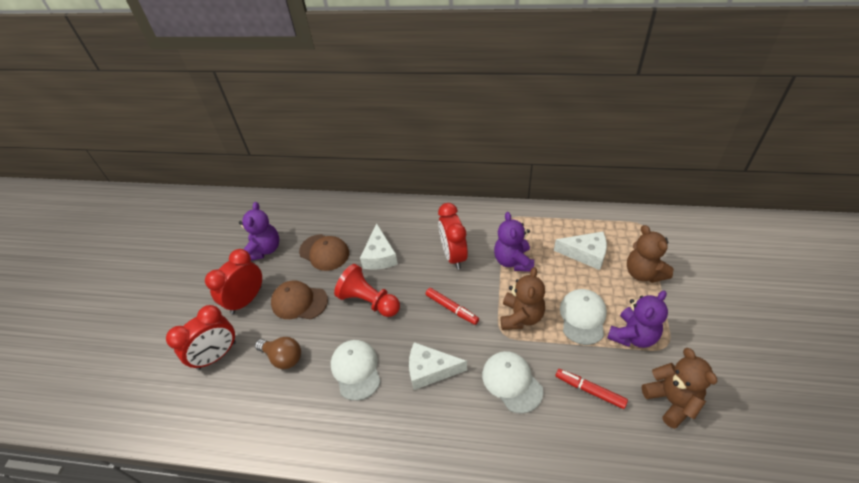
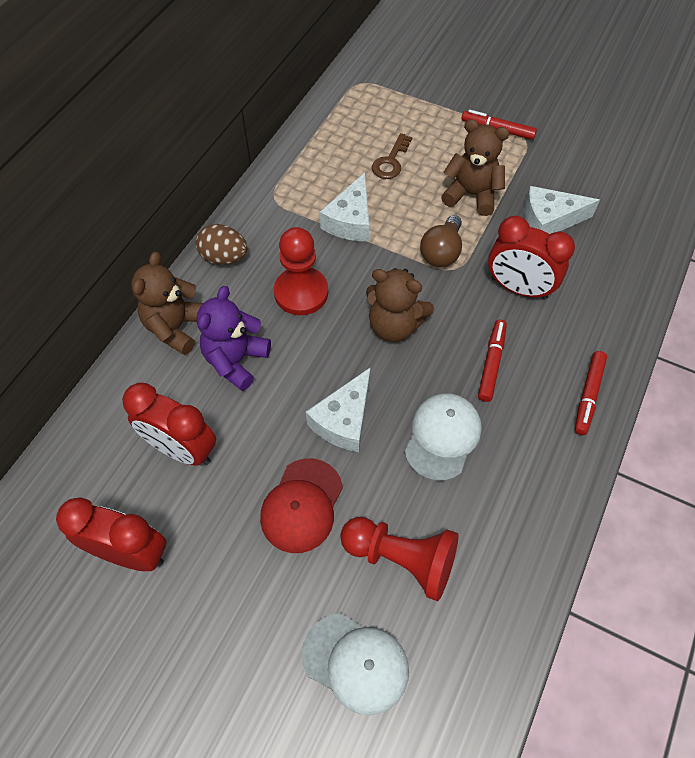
brown cap: [271,281,328,320] [299,234,349,271] = 2 -> none = 0
brown egg: none = 0 -> [196,224,247,265] = 1
brown key: none = 0 -> [372,133,412,179] = 1
purple teddy bear: [239,202,279,261] [494,212,534,272] [607,291,668,348] = 3 -> [197,286,271,391] = 1
red cap: none = 0 -> [260,458,343,553] = 1
red marker: [426,288,479,325] [556,369,628,409] = 2 -> [462,110,537,140] [478,320,507,402] [575,351,607,435] = 3
red pawn: [334,264,400,317] = 1 -> [274,227,328,315] [340,517,458,601] = 2
white cap: [331,340,381,401] [482,351,543,414] [560,289,607,345] = 3 -> [302,613,409,715] [404,393,482,481] = 2

